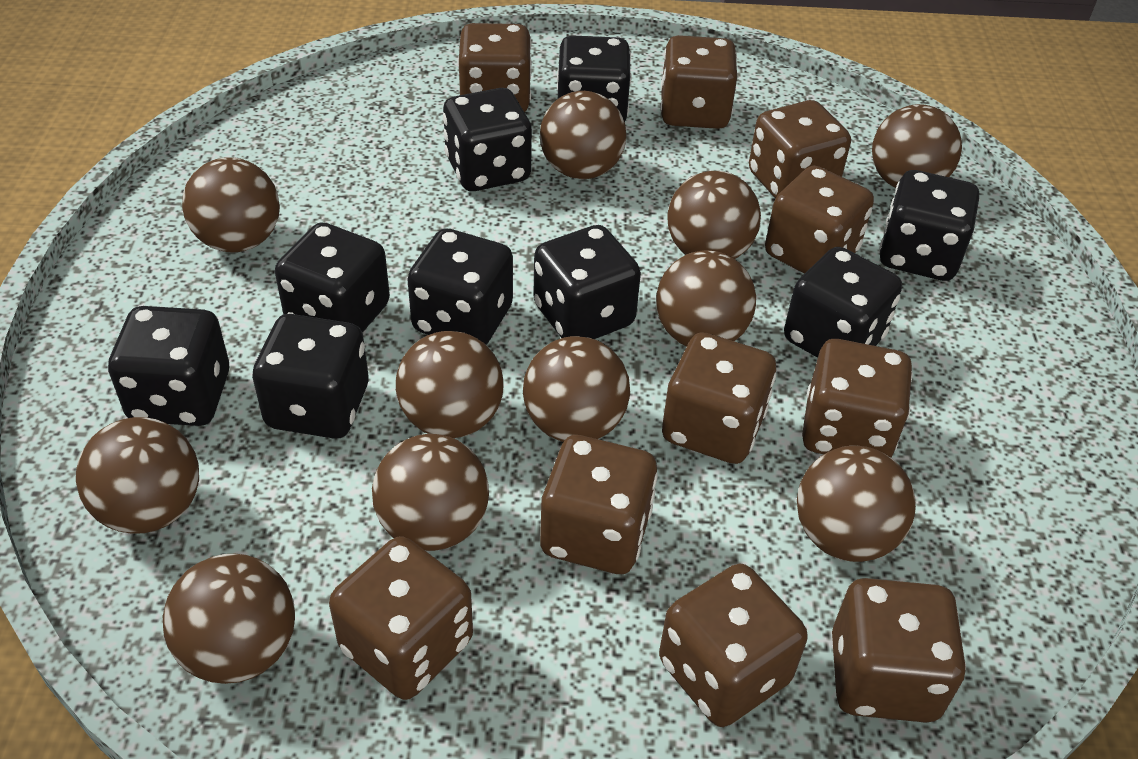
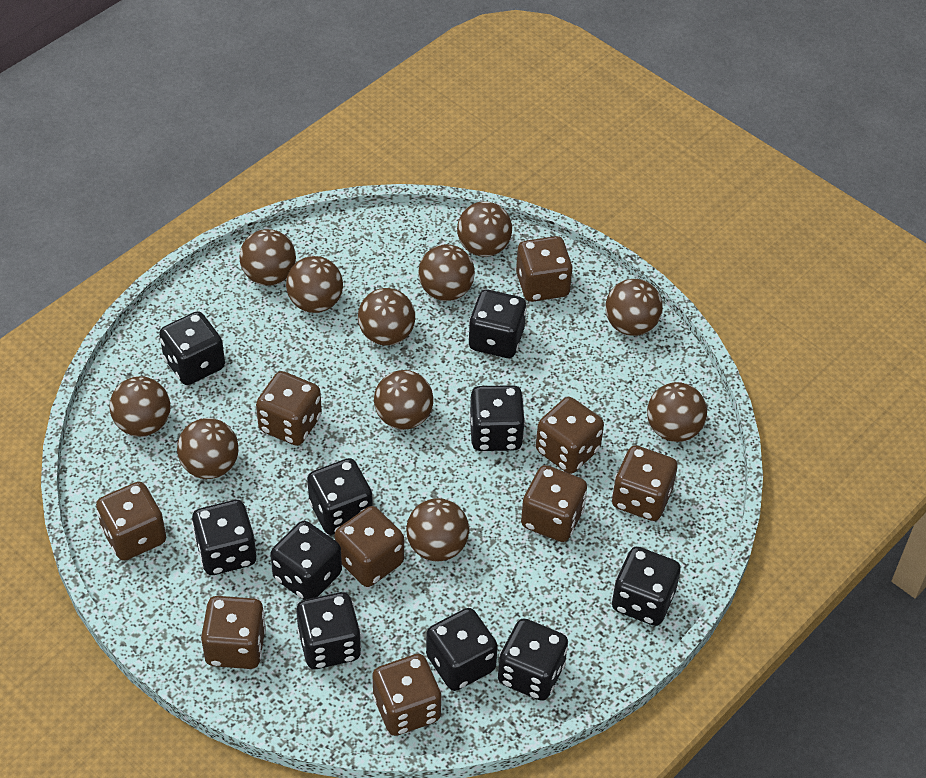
black dice: [108,306,229,426] [252,314,369,439] [275,223,390,333] [407,229,513,345] [443,88,532,191] [533,225,641,339] [557,35,632,122] [784,247,902,358] [879,170,979,281] = 9 -> [159,311,225,385] [192,500,256,575] [270,521,342,600] [296,592,361,669] [307,458,373,535] [426,608,498,691] [468,289,527,358] [469,385,525,451] [498,619,568,701] [612,547,681,626] = 10
brown dice: [329,536,473,700] [457,23,532,112] [540,435,658,574] [659,564,808,727] [660,35,737,129] [662,332,776,464] [749,100,851,199] [765,165,874,273] [802,339,913,457] [832,578,966,723] = 10 -> [96,482,166,561] [201,596,266,669] [256,371,322,446] [335,506,404,587] [372,654,442,736] [516,236,573,302] [521,465,587,542] [536,397,604,474] [612,445,677,521] = 9

